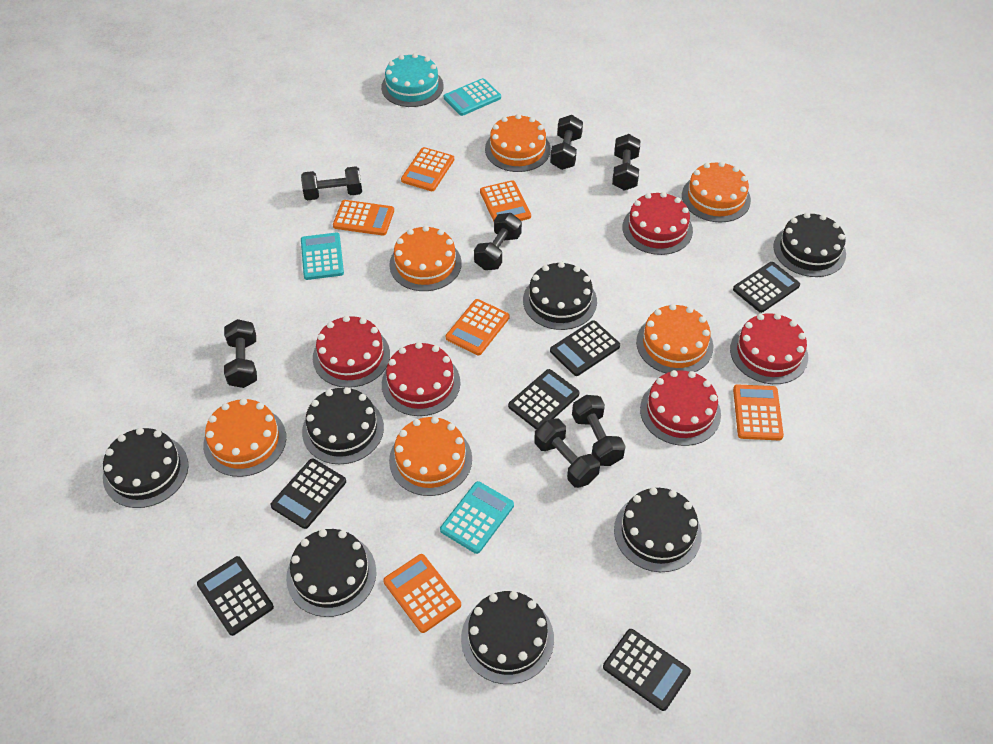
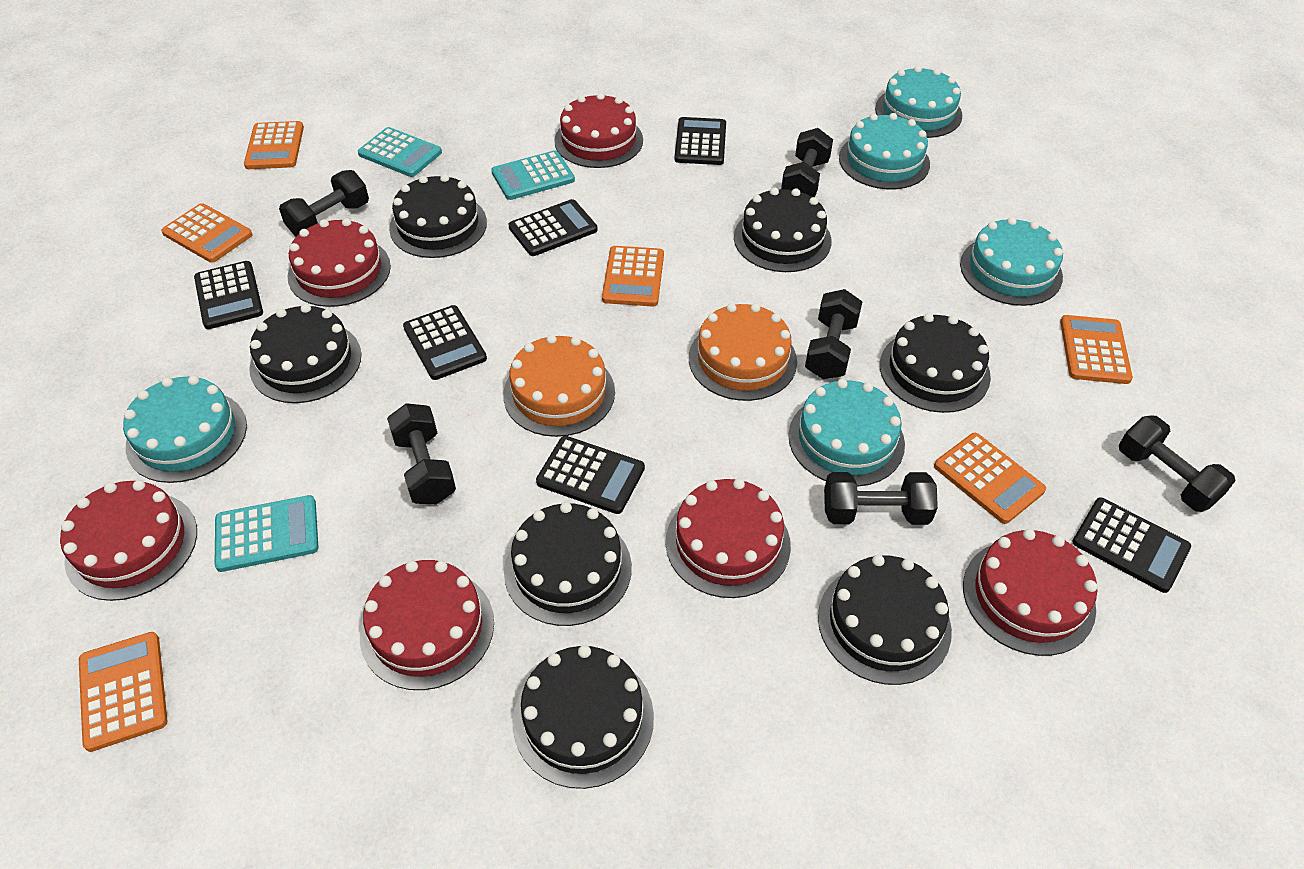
black dumbbell: [224,319,257,388] [301,166,362,200] [474,213,522,270] [534,418,600,488] [550,115,583,170] [572,395,626,466] [612,134,640,191] = 7 -> [279,170,369,237] [387,403,456,504] [781,128,833,197] [805,289,862,379] [824,472,938,525] [1119,416,1235,512] = 6
orange cake: [203,398,286,477] [389,226,462,291] [389,416,472,496] [485,114,551,172] [636,304,713,373] [682,161,751,222] = 6 -> [503,334,615,437] [689,303,797,401] = 2
red cake: [313,316,390,388] [382,342,460,416] [623,192,693,255] [640,370,721,446] [730,313,808,384] = 5 -> [60,480,197,601] [288,218,391,307] [360,560,494,690] [554,93,643,168] [666,479,791,598] [963,529,1097,656] = 6
turquoise cake: [381,53,444,107] = 1 -> [123,375,247,483] [788,379,905,486] [839,113,930,189] [875,66,962,138] [960,217,1063,306] = 5

